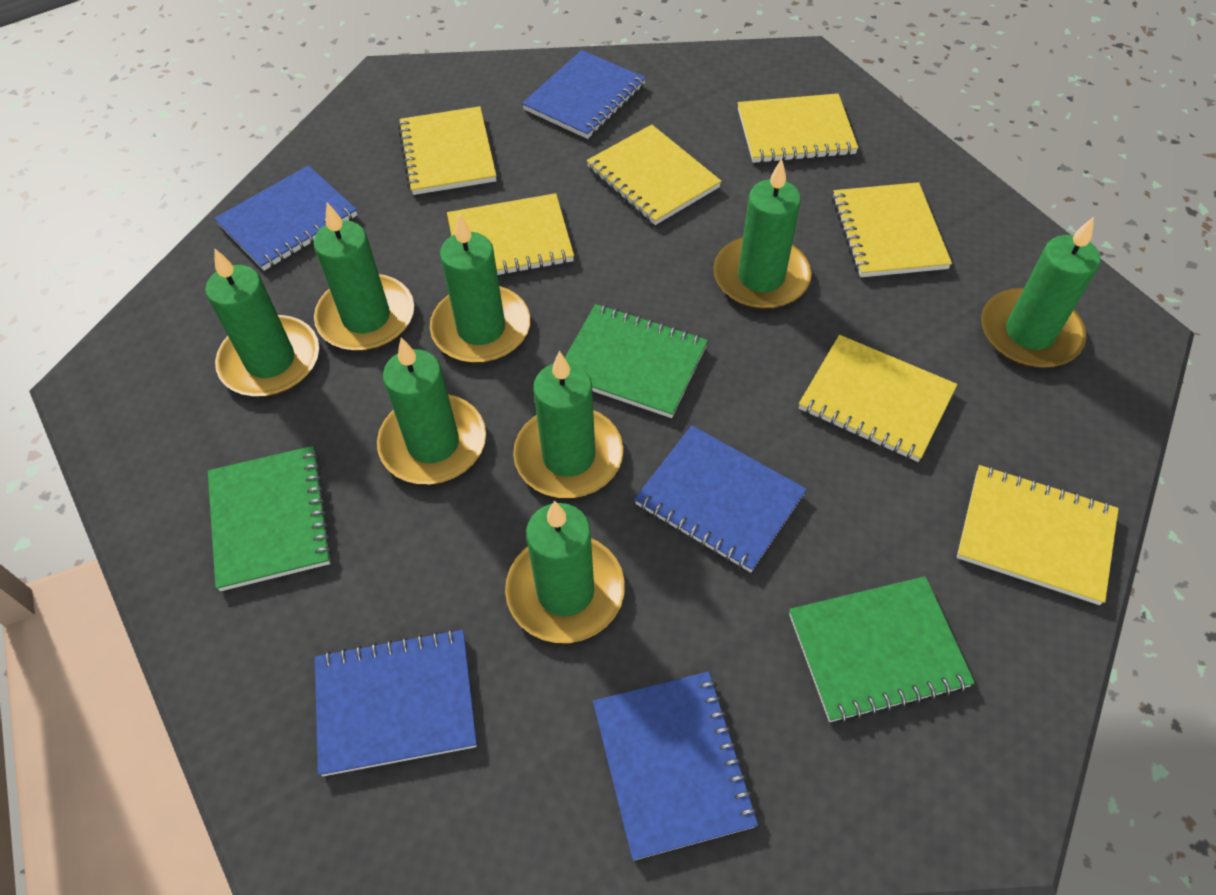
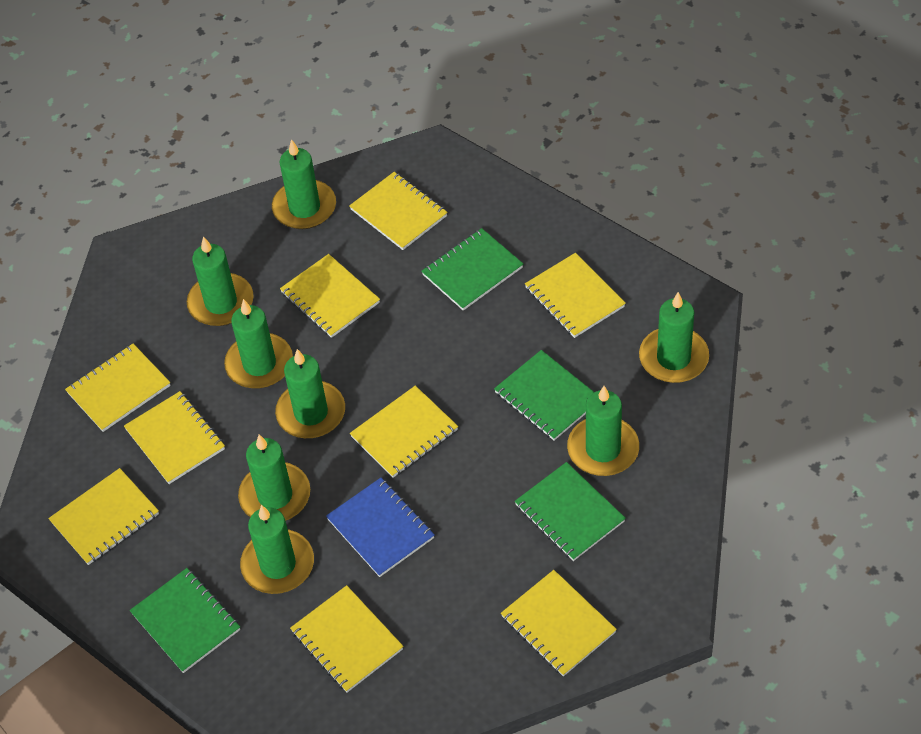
blue notebook: [214,165,357,271] [315,629,477,776] [522,50,646,139] [593,671,758,860] [634,425,807,572] = 5 -> [326,478,435,577] = 1
green notebook: [208,446,333,591] [565,304,708,418] [789,576,975,723] = 3 -> [130,568,240,673] [421,228,523,311] [494,350,594,441] [514,462,626,561] = 4
yellow notebook: [398,106,497,195] [447,193,574,275] [587,125,722,225] [738,93,858,163] [799,335,957,462] [832,182,952,277] [957,465,1119,605] = 7 -> [48,468,159,565] [65,344,171,432] [124,391,225,484] [280,254,380,338] [290,585,404,692] [349,172,448,250] [350,386,458,478] [501,570,617,677] [525,253,626,338] = 9

